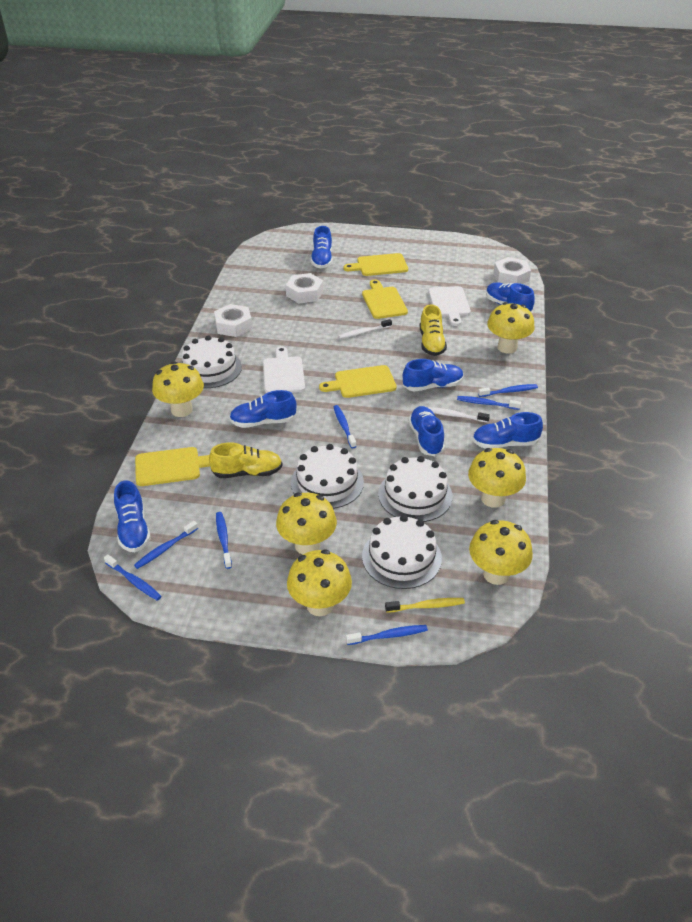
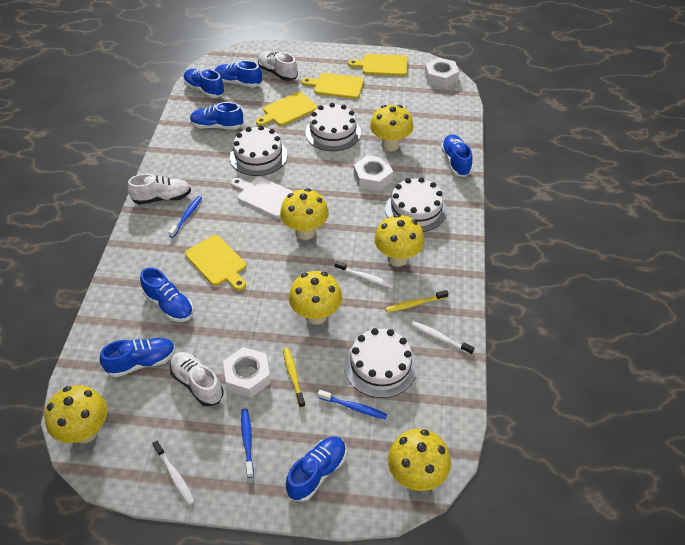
blue toothbrush: [104,555,162,601] [134,521,198,569] [216,512,232,569] [334,405,356,448] [346,625,428,645] [457,396,521,410] [478,384,538,397] = 7 -> [168,196,202,238] [241,409,254,478] [318,390,387,419] = 3
white cutting board: [263,346,305,393] [428,286,471,326] = 2 -> [231,177,294,218] = 1
white shoe: none = 0 -> [127,174,191,204] [170,352,224,406] [258,52,298,81] = 3
white toothbrush: [338,319,392,339] [427,407,490,423] = 2 -> [152,441,195,505] [335,261,394,288] [412,321,474,355] = 3
yellow shoe: [209,442,282,478] [420,304,447,356] = 2 -> none = 0
yellow toothbrush: [385,598,465,613] = 1 -> [283,348,305,408] [385,290,448,312] = 2

